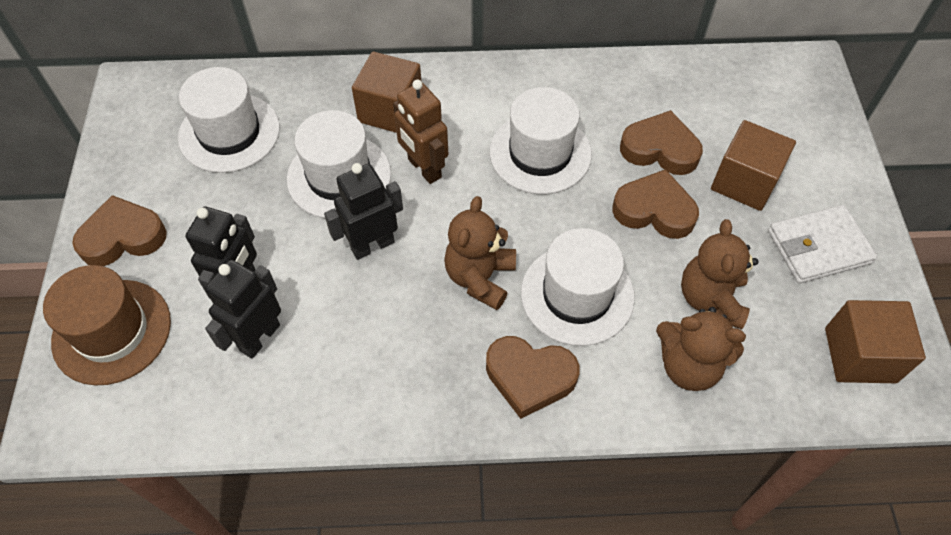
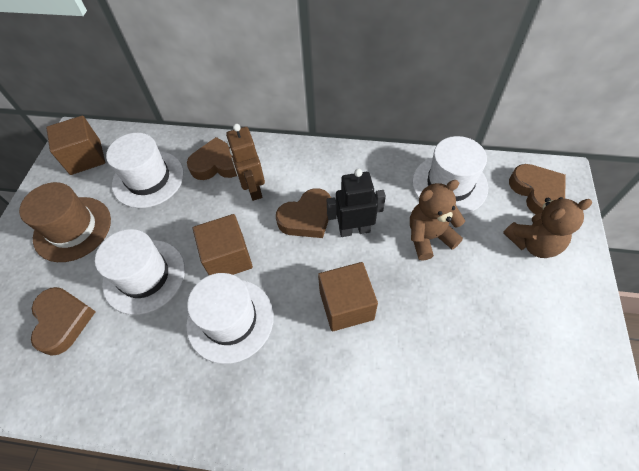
black robot: [185,207,257,298] [205,260,281,359] [324,163,403,260] = 3 -> [327,169,386,237] = 1
brown teddy bear: [444,196,516,310] [656,307,746,391] [681,219,758,329] = 3 -> [410,180,465,261] [503,197,592,258] = 2
white wallet: [768,205,877,284] = 1 -> none = 0

